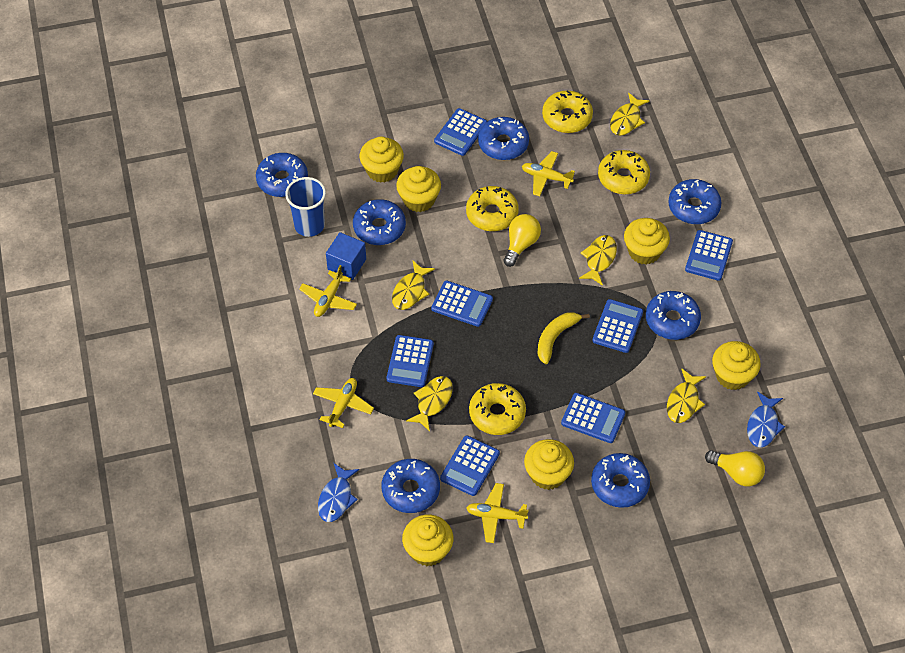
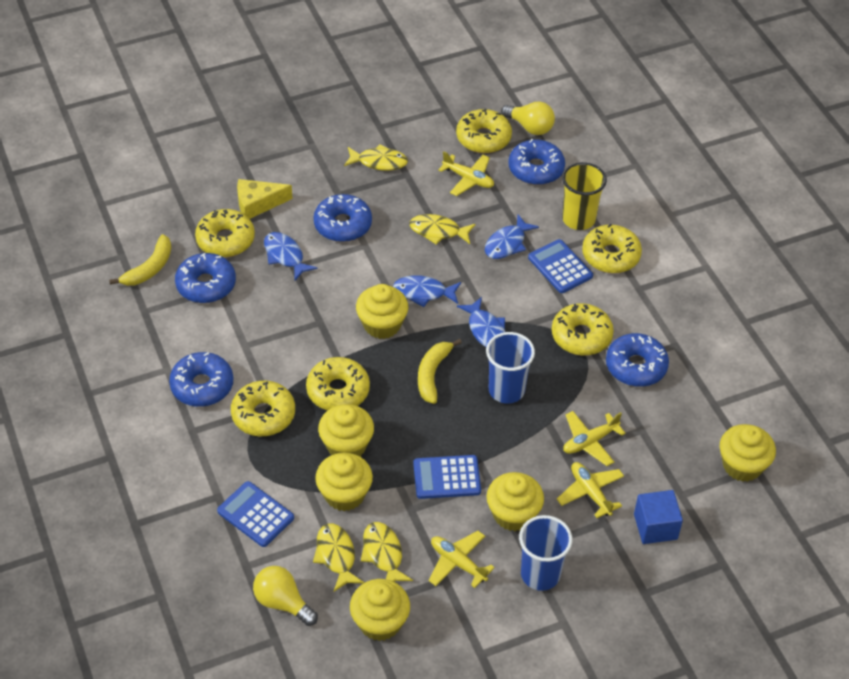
blue calculator: [387,335,434,387] [431,280,493,327] [434,108,487,156] [440,435,500,496] [561,393,625,443] [592,299,643,353] [685,230,733,281] = 7 -> [217,481,294,547] [413,455,481,499] [528,239,593,293] = 3
blue cup: [285,177,326,237] = 1 -> [486,332,535,404] [519,515,573,591] = 2
blue donut: [256,153,308,197] [353,199,406,245] [382,459,440,513] [478,117,529,160] [591,453,650,508] [646,291,701,340] [668,179,722,224] = 7 -> [169,352,233,407] [175,253,236,303] [313,194,372,242] [508,139,565,185] [606,333,669,387] = 5
blue fish: [318,463,359,522] [747,391,785,447] = 2 -> [264,232,317,280] [393,275,461,307] [457,297,505,347] [485,215,539,259] = 4
yellow banana: [537,312,590,364] = 1 -> [109,234,171,286] [418,339,462,404] = 2
yellow cheese: none = 0 -> [237,179,293,219] = 1
yellow cup: none = 0 -> [562,162,607,230] = 1
yellow donut: [466,186,519,231] [469,383,526,435] [542,91,593,133] [598,150,650,194] = 4 -> [195,209,255,257] [231,381,295,436] [306,357,370,410] [456,109,512,153] [552,303,614,356] [582,224,642,273] = 6
yellow fish: [392,260,435,310] [406,376,453,432] [579,235,617,286] [610,93,650,136] [667,369,706,423] = 5 -> [313,523,364,592] [344,144,408,171] [361,522,413,582] [409,214,475,245] = 4

